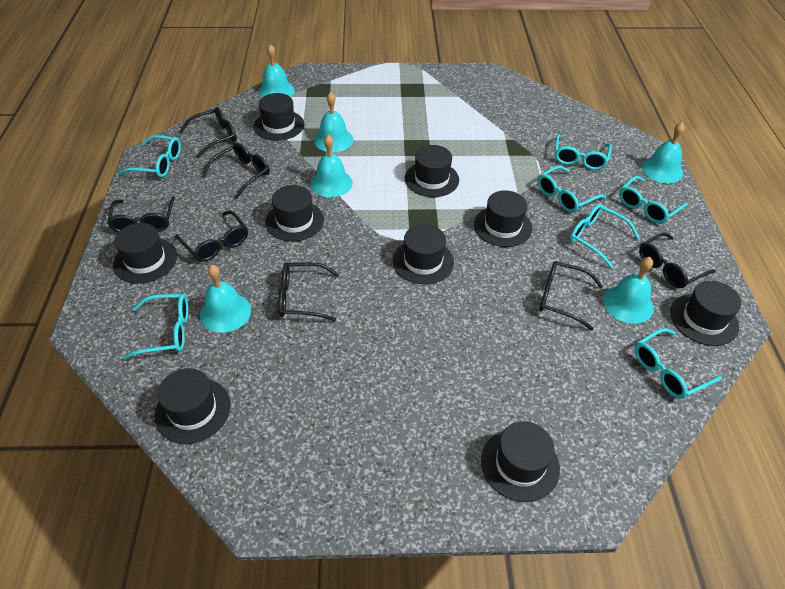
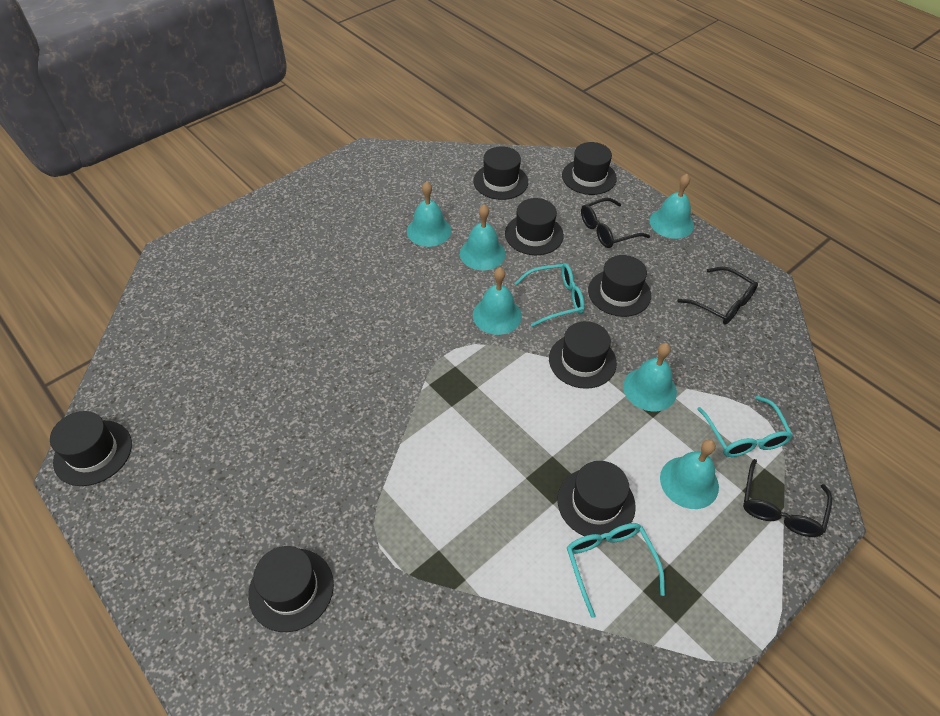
black glasses: [107,196,175,232] [175,211,248,262] [179,107,237,158] [202,143,270,199] [278,262,339,321] [539,261,603,330] [639,232,716,288] = 7 -> [581,198,650,248] [677,267,758,324] [743,459,832,537] = 3
black hat: [113,223,177,284] [154,368,231,444] [254,93,304,141] [265,185,324,242] [393,224,454,284] [405,145,459,197] [474,190,532,247] [481,421,560,502] [670,281,741,346] = 9 -> [50,411,132,486] [248,546,334,632] [473,146,528,200] [505,198,564,255] [549,321,617,389] [558,461,636,539] [562,142,617,195] [588,255,651,317] = 8
turquoise glasses: [119,135,181,178] [122,294,188,360] [538,166,606,213] [555,134,612,170] [570,204,640,269] [619,176,688,224] [635,328,722,399] = 7 -> [515,263,585,327] [567,523,665,618] [697,396,793,457] = 3

